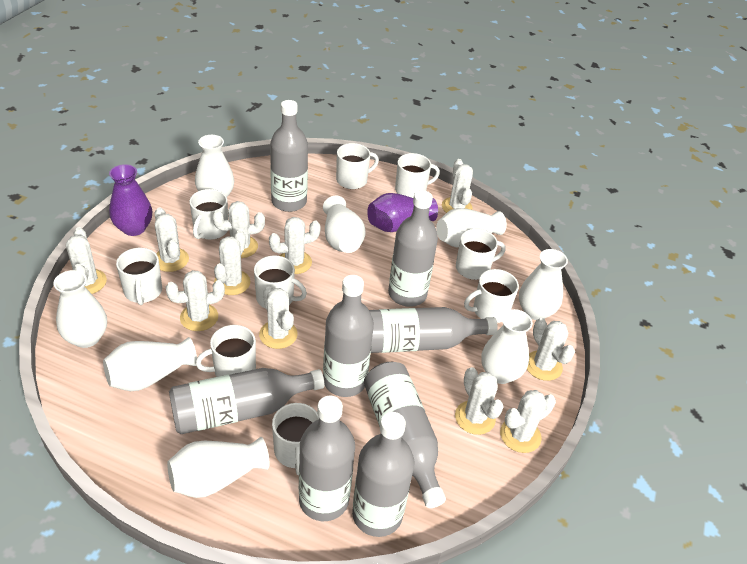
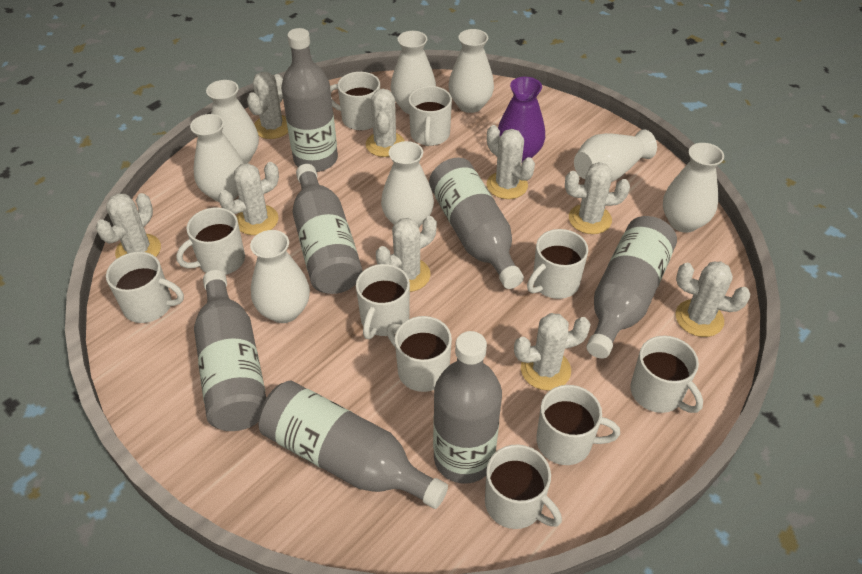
grey bottle: [169,368,325,434] [270,100,308,212] [299,396,355,521] [323,275,374,397] [352,412,414,537] [364,362,446,508] [369,307,498,353] [388,190,438,307] = 8 -> [194,270,266,431] [258,381,448,509] [281,28,338,172] [293,164,362,294] [429,158,524,289] [433,331,502,484] [586,216,677,359] = 7
purple vase: [109,164,152,236] [367,193,438,232] = 2 -> [498,77,545,161] = 1
white cactus: [66,227,107,294] [155,207,189,272] [166,270,225,331] [212,201,265,258] [214,230,250,295] [259,287,298,349] [269,217,321,274] [442,159,473,213] [455,367,504,435] [500,390,556,453] [527,318,575,381] = 11 -> [96,193,161,259] [218,162,279,235] [247,72,288,139] [366,89,405,157] [376,216,437,292] [486,125,535,199] [514,313,591,391] [565,162,630,234] [675,262,750,337] = 9
white mug: [116,248,162,305] [190,189,228,240] [195,325,256,377] [254,255,307,309] [272,403,319,476] [336,143,379,189] [395,153,440,198] [456,229,506,280] [464,269,519,323] = 9 -> [106,252,184,323] [176,207,245,275] [330,72,380,131] [356,264,410,339] [387,316,452,392] [409,86,452,146] [485,445,562,529] [527,229,588,299] [536,385,620,465] [630,336,703,413] = 10

